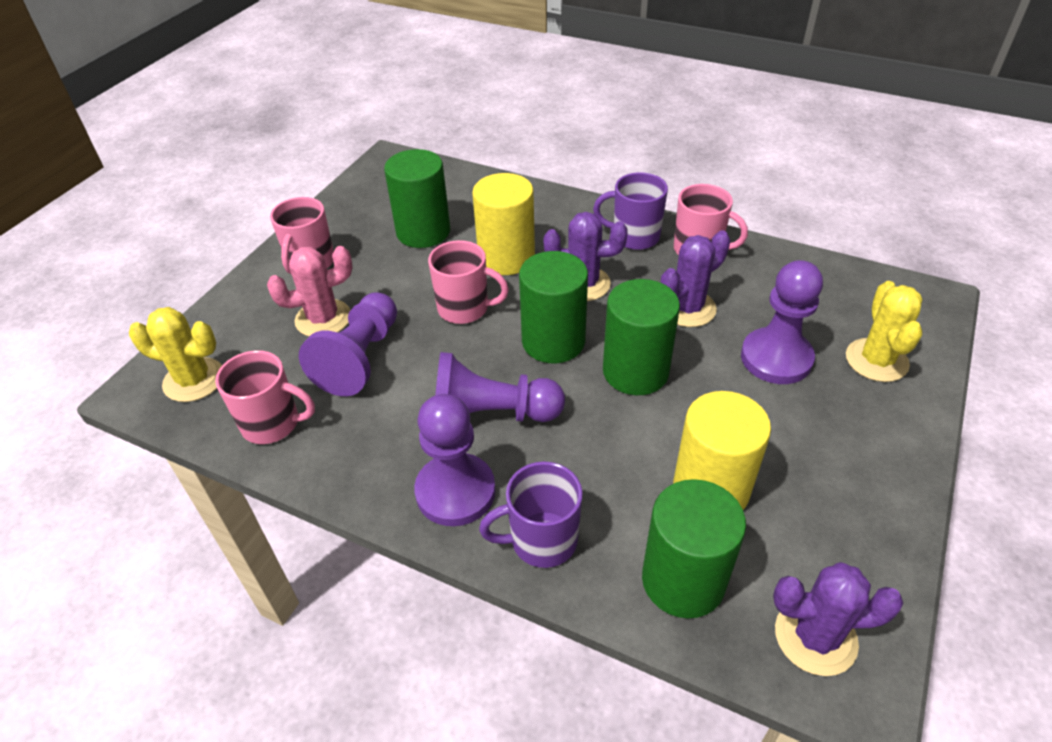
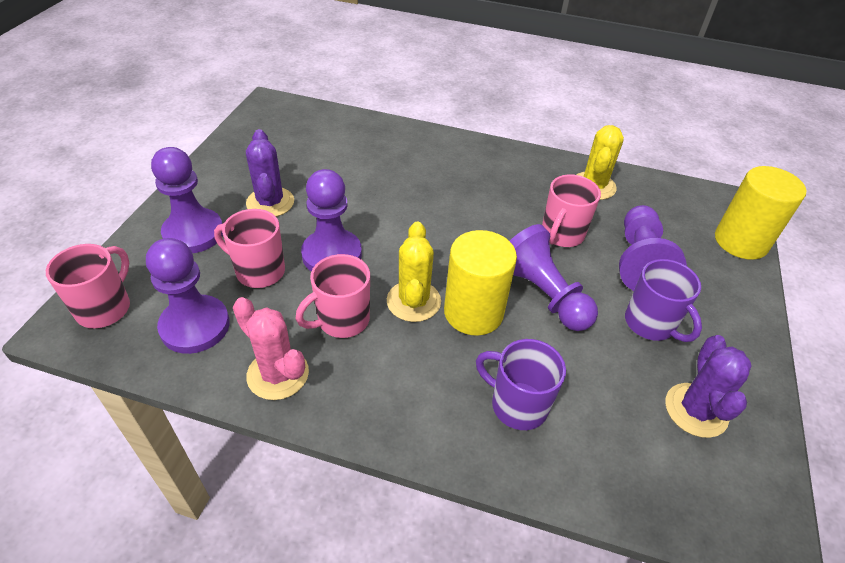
green cylinder: [384,149,450,248] [519,251,588,363] [603,279,680,395] [642,479,746,618] = 4 -> none = 0
purple cactus: [544,212,628,301] [661,230,730,327] [773,562,904,676] = 3 -> [246,129,294,217] [665,335,752,438] = 2
purple pawn: [299,292,397,396] [414,394,496,526] [435,352,565,422] [741,260,823,384] = 4 -> [146,238,230,354] [151,147,223,253] [301,169,362,272] [510,224,598,331] [619,205,687,291] = 5

